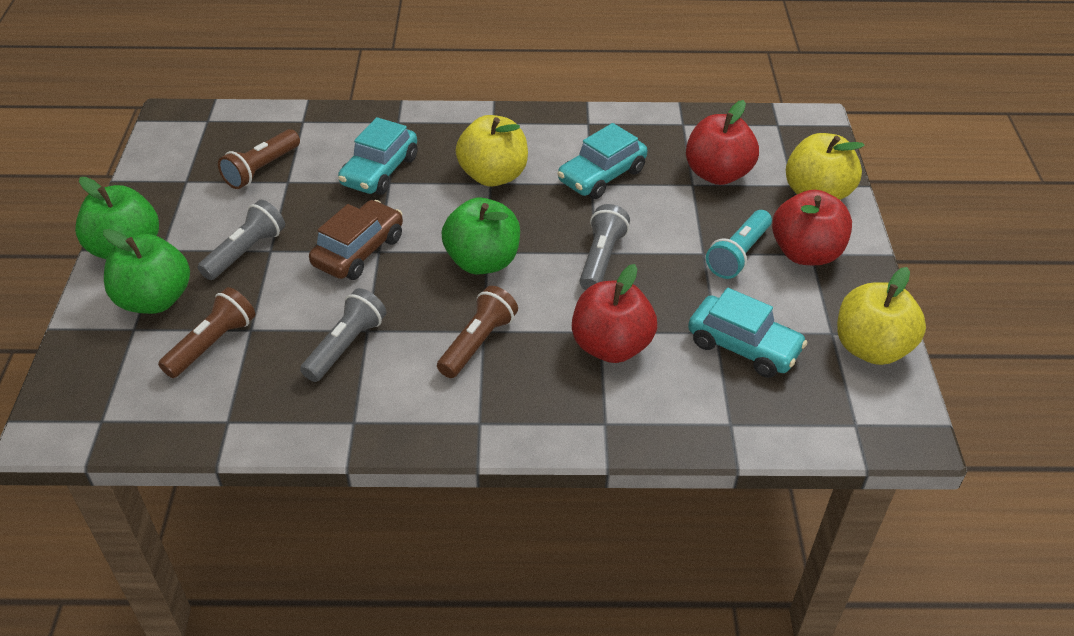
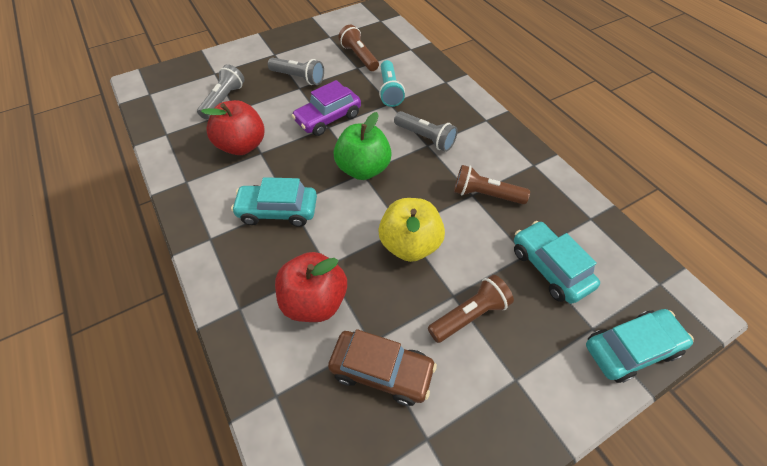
green apple: [75,177,159,259] [103,229,190,314] [442,198,520,274] = 3 -> [334,112,392,180] = 1
purple car: none = 0 -> [292,80,361,136] = 1
red apple: [572,264,657,363] [686,100,759,185] [772,190,852,265] = 3 -> [201,100,265,155] [275,252,347,322] = 2
yellow apple: [456,115,528,187] [786,133,865,200] [837,267,926,365] = 3 -> [378,198,445,262] = 1

